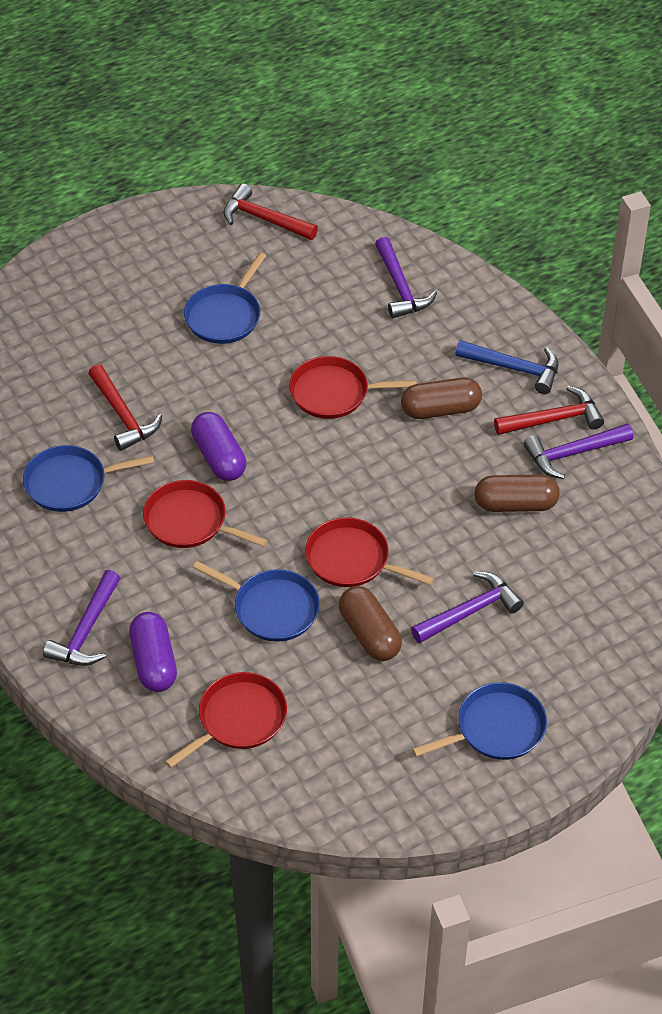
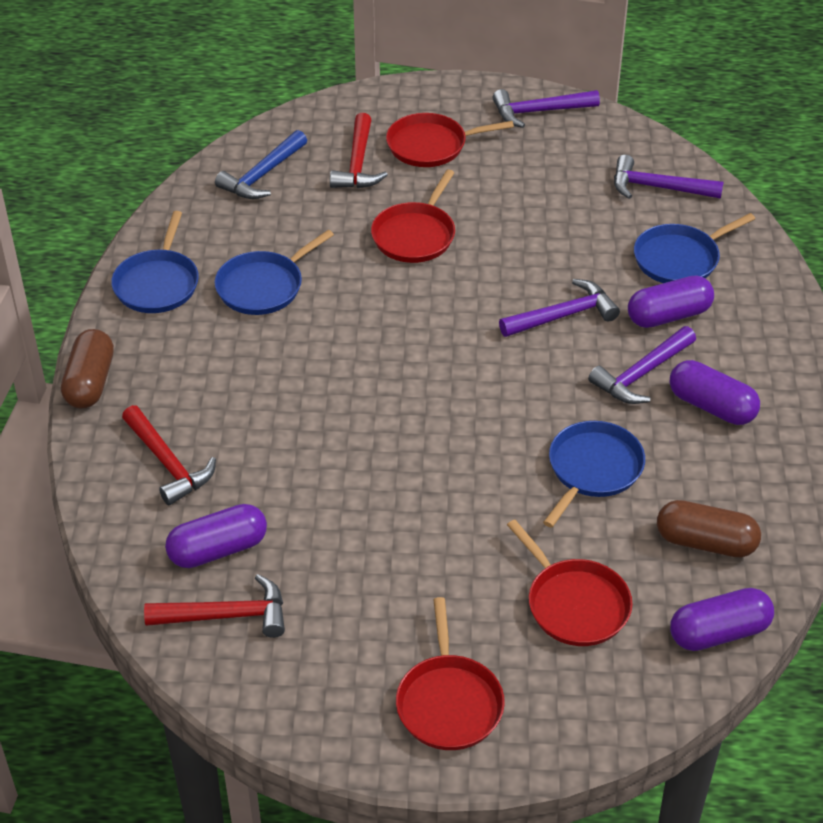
brown capsule: [339,586,402,661] [401,377,482,419] [475,475,560,512] = 3 -> [61,329,114,408] [657,500,761,558] = 2
purple capsule: [129,612,177,692] [191,412,246,481] = 2 -> [165,504,267,568] [628,275,714,328] [670,360,760,425] [670,588,774,651] = 4

